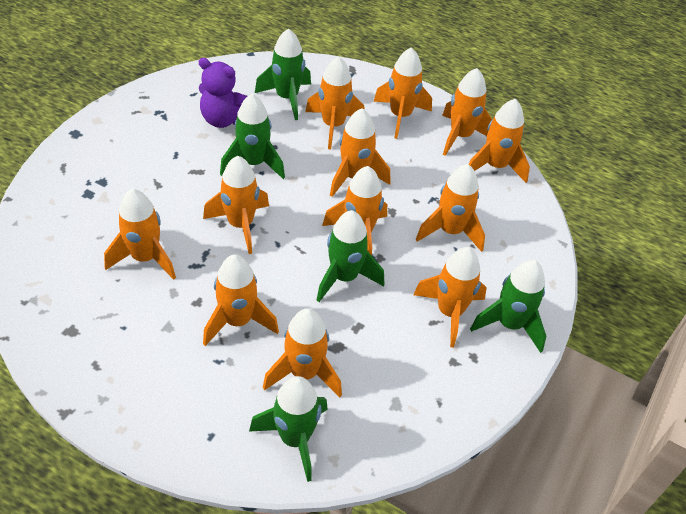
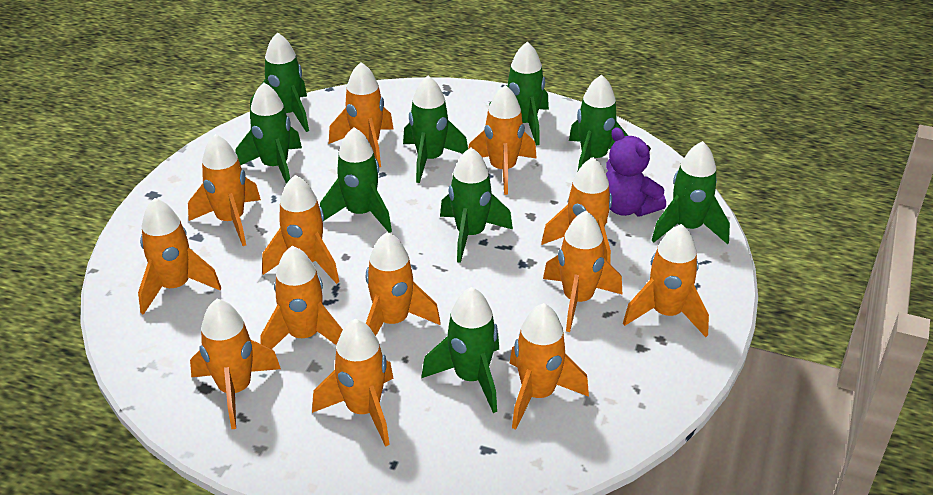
green rocket: [220,94,285,179] [249,376,328,482] [255,28,311,120] [317,210,384,302] [470,260,546,353] = 5 -> [235,82,302,184] [250,32,309,132] [320,127,392,233] [403,75,468,183] [421,287,499,413] [440,147,513,263] [489,42,549,146] [569,75,628,171] [652,141,730,244] = 9
orange rocket: [104,189,176,280] [203,156,269,254] [203,254,279,346] [263,308,342,398] [305,56,365,150] [322,166,387,256] [330,108,391,197] [374,47,432,139] [413,247,487,347] [416,164,485,252] [442,68,493,156] [469,99,530,183] = 12 -> [138,198,221,315] [188,134,261,246] [190,299,281,429] [261,246,343,349] [262,175,339,284] [312,319,393,447] [329,62,394,167] [366,232,441,336] [468,85,537,195] [510,303,589,430] [541,157,612,264] [543,211,623,332] [623,224,709,337] = 13

